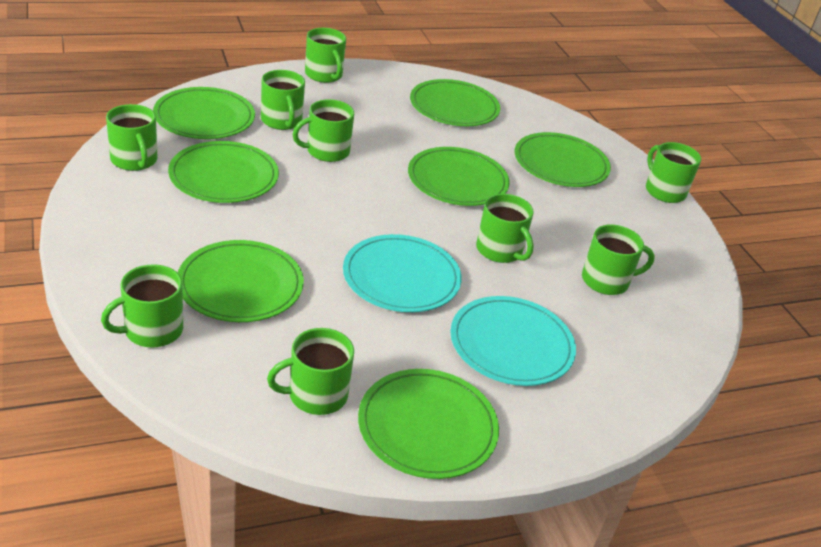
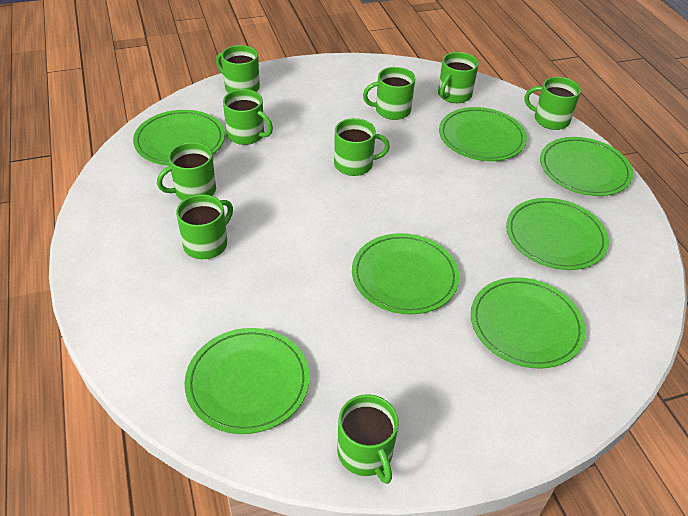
turquoise plate: [343,234,462,312] [450,296,576,386] = 2 -> none = 0

